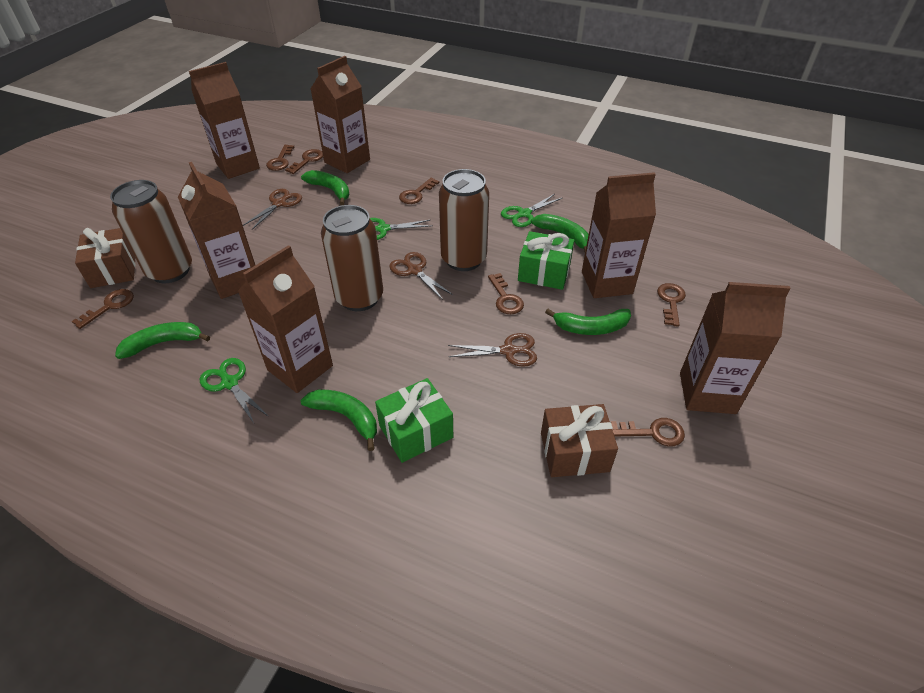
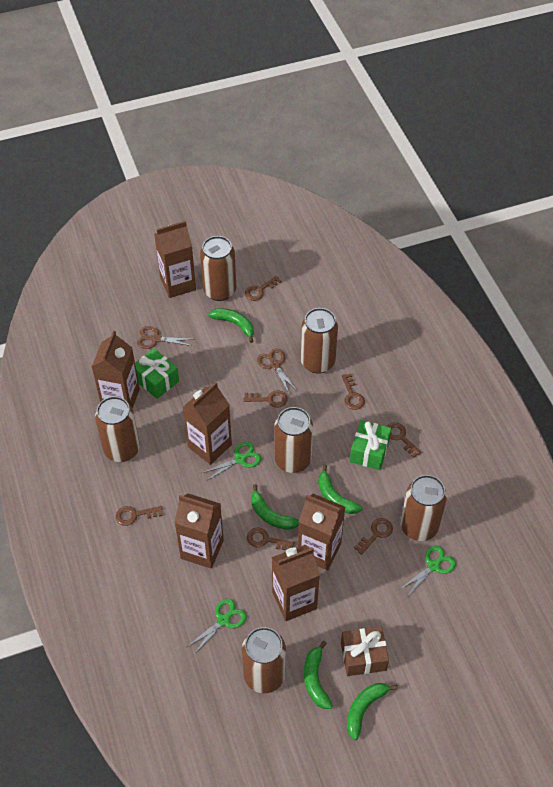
brown can: [110,180,192,283] [321,205,383,311] [439,169,489,271] = 3 -> [95,396,140,462] [200,236,236,301] [242,627,286,693] [274,407,313,473] [301,308,338,374] [401,475,447,541] = 6
brown gift: [75,228,135,288] [541,404,618,477] = 2 -> [341,627,389,676] = 1
brown scissors: [243,189,302,230] [389,252,453,300] [448,333,537,367] = 3 -> [137,326,194,349] [257,348,298,393] = 2

